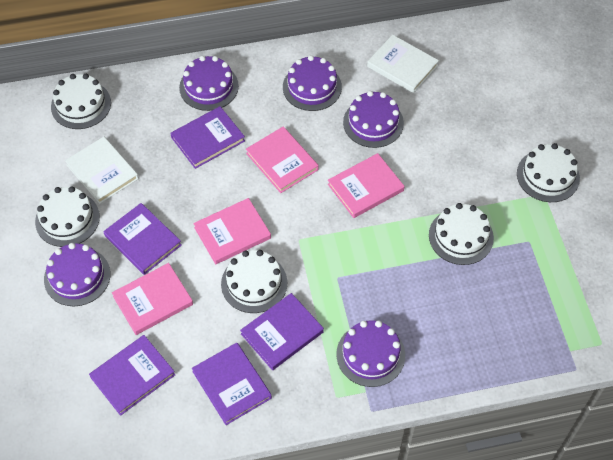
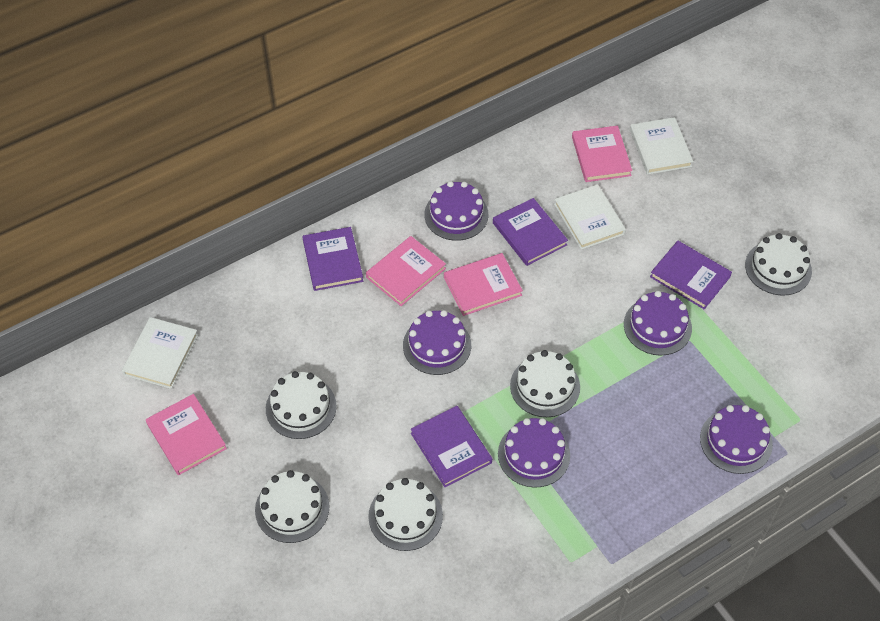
purple book: [89,335,175,416] [103,203,182,275] [170,106,245,169] [192,343,272,425] [240,293,324,370] = 5 -> [302,227,363,291] [411,406,492,487] [493,198,568,266] [650,241,732,309] = 4
white book: [65,137,139,204] [367,35,439,93] = 2 -> [122,317,198,389] [554,184,626,250] [630,117,693,175] = 3

